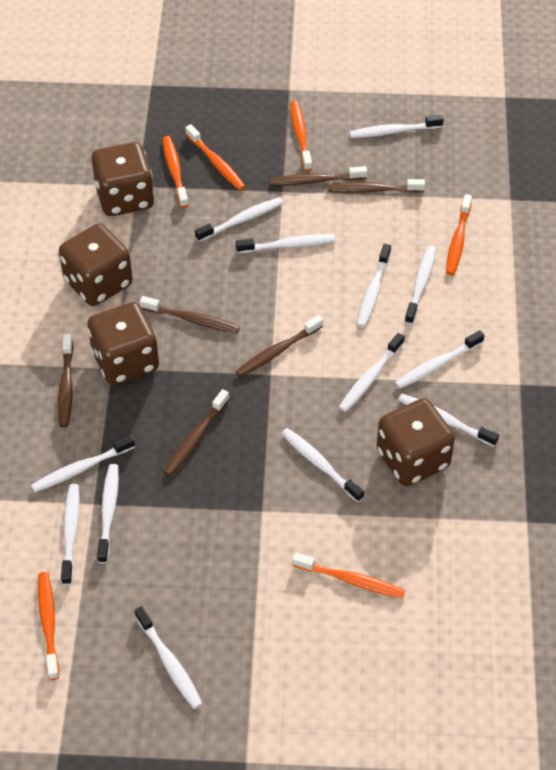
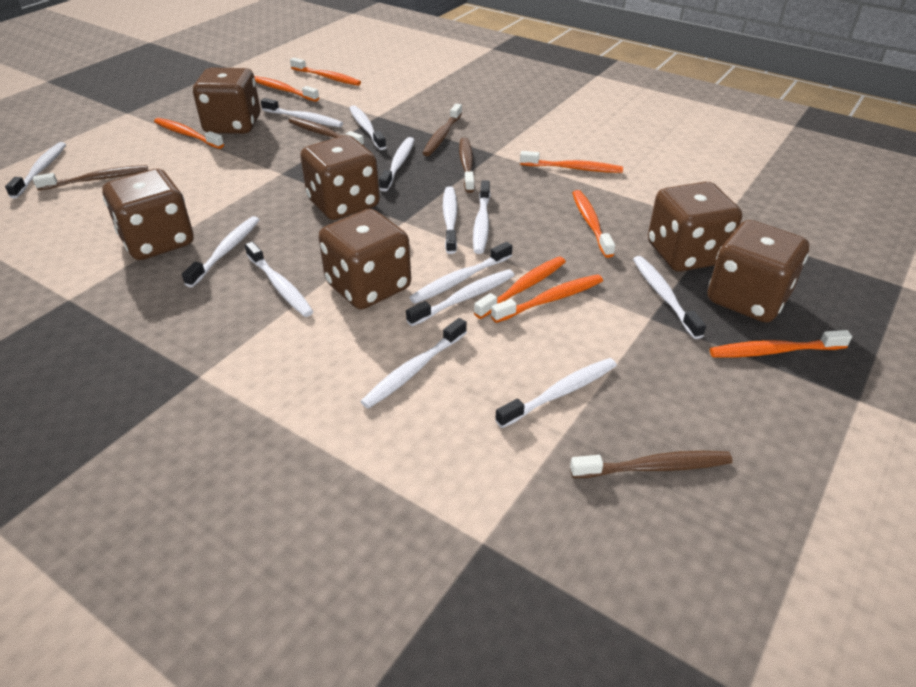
brown dice: [59,224,133,306] [87,302,159,385] [92,142,154,216] [377,398,455,486] = 4 -> [102,169,194,260] [193,68,260,134] [300,135,380,220] [318,209,411,309] [648,182,742,272] [707,220,809,323] = 6
brown toothbrush: [58,334,74,427] [140,296,240,333] [163,389,229,476] [235,315,323,377] [270,166,367,186] [327,179,425,193] = 6 -> [33,165,148,190] [289,117,364,146] [422,104,462,156] [459,137,475,193] [570,451,733,478] = 5
orange toothbrush: [38,572,59,680] [162,136,189,208] [185,124,245,190] [290,101,312,171] [292,553,406,599] [446,194,472,275] = 6 -> [154,118,224,149] [254,76,319,102] [290,58,361,86] [474,256,566,319] [491,274,603,323] [520,151,623,173] [572,190,615,258] [710,330,852,358] = 8

